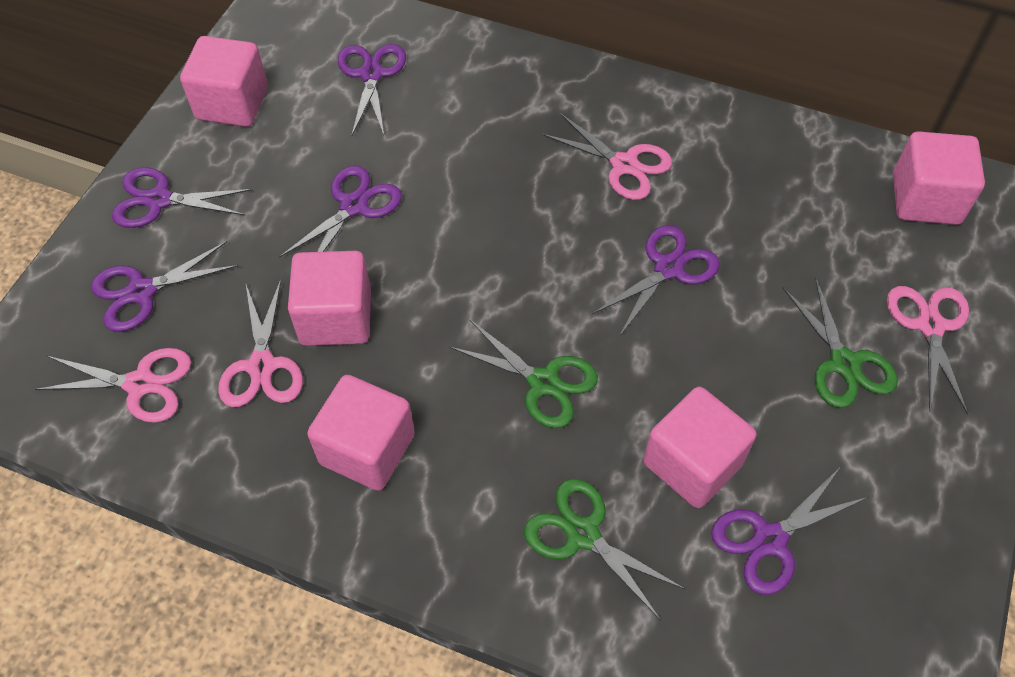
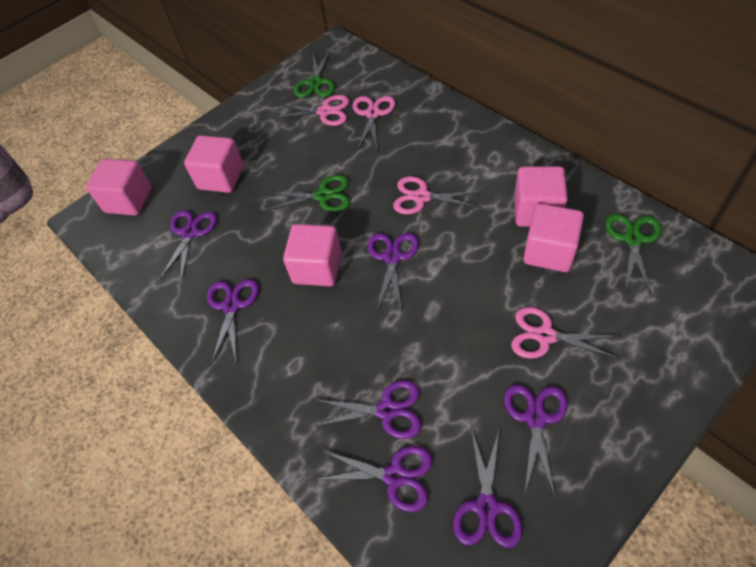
purple scissors: [91,241,239,332] [112,167,252,228] [279,165,402,258] [338,44,406,135] [592,225,719,337] [711,469,868,595] = 6 -> [159,210,217,281] [207,279,259,365] [313,380,421,439] [318,446,433,512] [368,233,419,311] [453,428,523,548] [504,385,568,496] = 7

